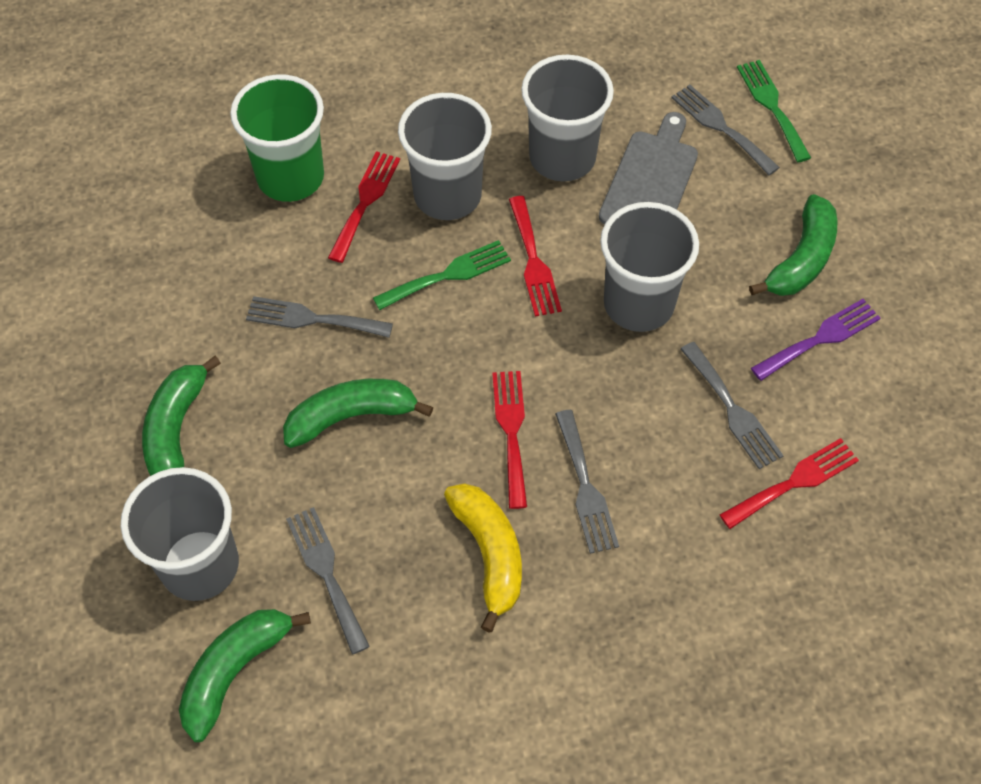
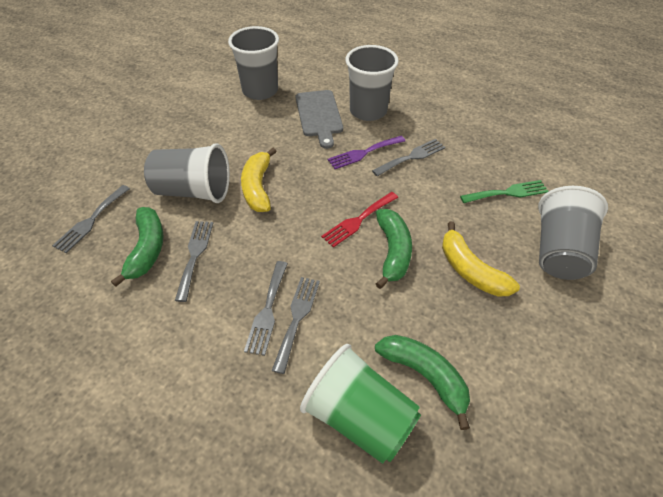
green banana: [142,356,221,476] [179,609,311,742] [283,379,433,448] [749,194,837,296] = 4 -> [111,207,164,287] [375,335,470,430] [376,209,412,289] = 3
green fork: [373,240,511,310] [737,60,811,162] = 2 -> [460,180,549,203] = 1
red fork: [328,151,400,263] [492,371,527,509] [509,196,562,316] [720,438,859,529] = 4 -> [321,192,398,247] = 1
yellow banana: [444,483,522,633] = 1 -> [241,148,277,212] [442,222,520,297] = 2

